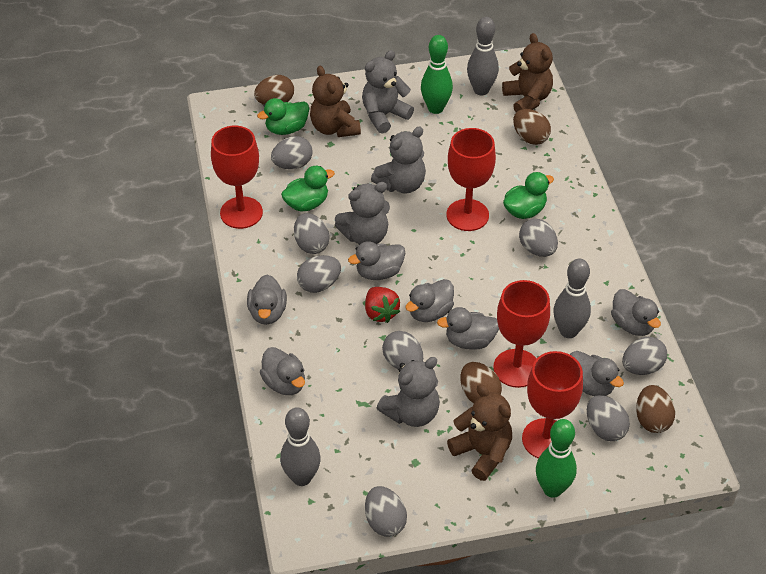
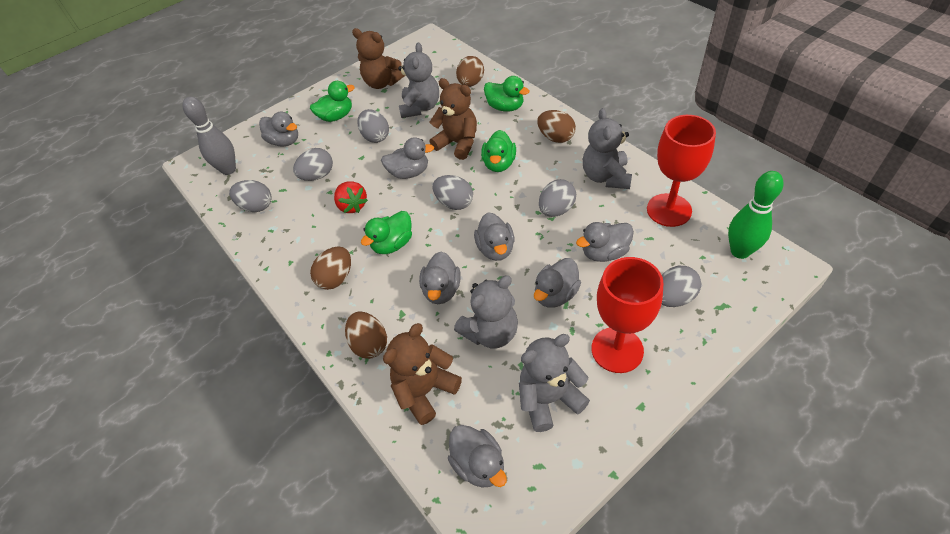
green bowling pin: [421,35,453,114] [536,419,577,498] = 2 -> [728,171,784,259] = 1
green duck: [257,98,309,135] [281,166,335,212] [503,172,554,219] = 3 -> [310,81,355,122] [361,211,412,254] [481,130,516,172] [484,76,529,112] = 4
grey bowling pin: [280,407,321,486] [467,17,499,95] [553,259,591,338] = 3 -> [182,97,236,175] = 1
grey egg: [271,136,312,169] [294,213,329,254] [297,255,341,293] [365,486,407,537] [382,331,423,369] [519,219,558,257] [587,395,630,441] [622,337,667,375] = 8 -> [229,180,272,212] [293,148,333,181] [357,109,389,143] [433,175,473,210] [539,179,576,217] [661,266,701,307] = 6
red goblet: [211,126,263,229] [447,128,496,231] [493,280,550,388] [522,351,583,459] = 4 -> [591,257,663,373] [647,115,716,227] = 2

